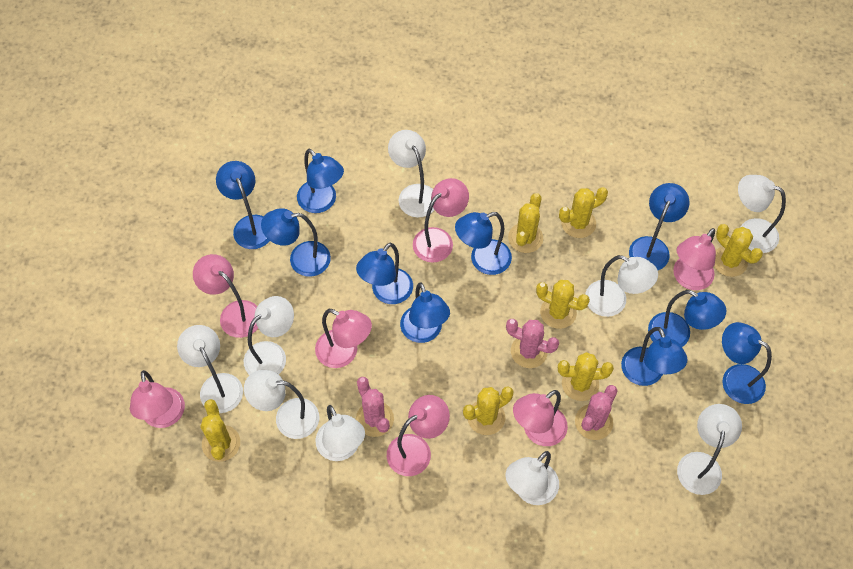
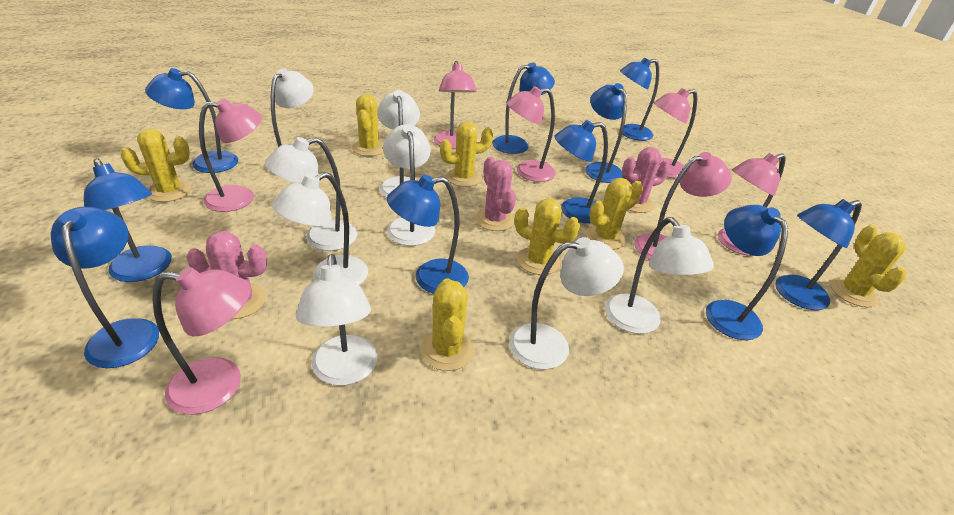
white lamp: [177,325,243,413] [244,296,294,375] [244,370,319,439] [315,405,365,461] [388,130,434,218] [505,451,559,505] [585,255,658,317] [677,404,742,495] [738,175,786,253] = 9 -> [265,137,357,251] [267,68,314,174] [272,172,368,285] [296,254,378,386] [377,90,420,198] [383,124,435,246] [509,237,624,369] [605,217,714,334] = 8

